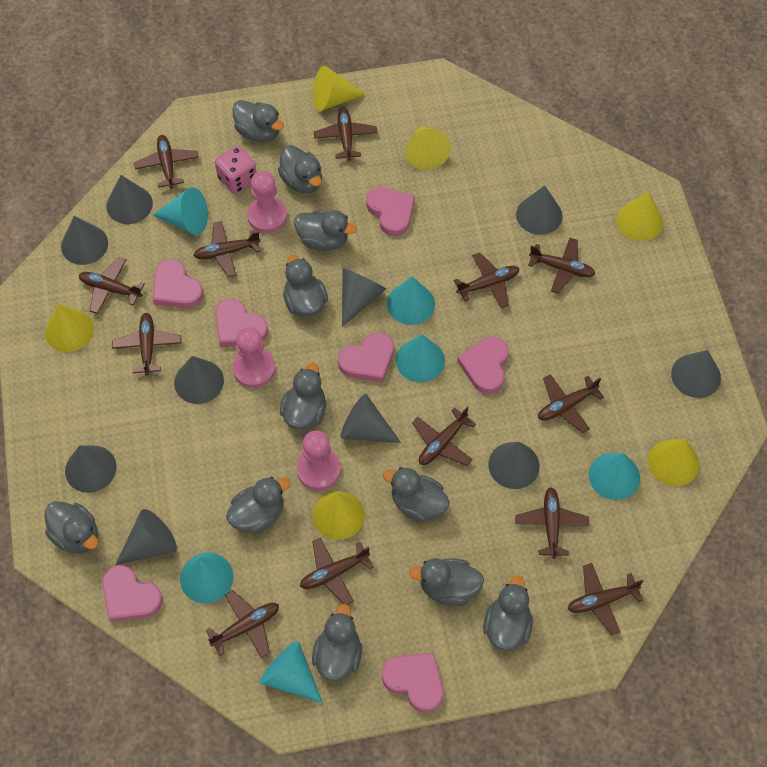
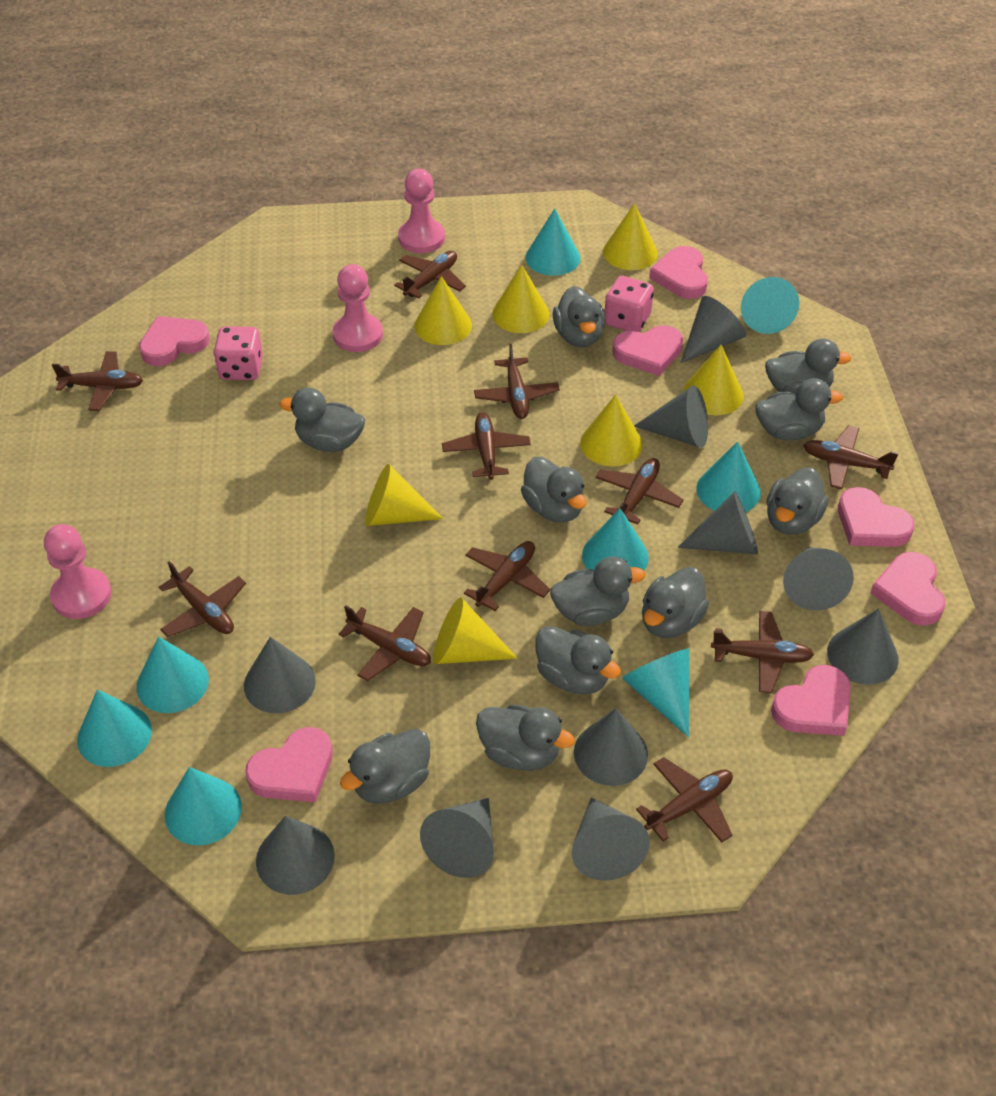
brown plane: [79,257,145,314] [112,313,181,376] [134,135,199,188] [193,221,261,277] [205,590,279,658] [300,538,373,605] [314,107,378,161] [412,407,476,466] [454,252,520,308] [515,487,589,559] [528,238,595,294] [538,374,604,433] [568,563,643,635] = 13 -> [52,351,143,411] [159,561,246,637] [339,606,431,681] [394,251,466,299] [442,412,531,480] [464,541,550,611] [474,344,560,419] [596,458,683,524] [636,757,733,843] [711,611,814,693] [803,425,899,489] = 11
pink dice: [215,146,257,194] = 1 -> [214,326,263,380] [604,276,654,332] = 2
turquoise cone: [153,187,208,235] [180,553,233,603] [260,641,323,703] [387,276,435,325] [396,334,445,382] [589,453,640,500] = 6 -> [77,689,152,767] [136,636,209,713] [165,767,242,846] [525,208,580,276] [582,508,649,571] [622,649,689,737] [696,441,761,512] [741,277,799,334] = 8
yellow cone: [45,304,94,352] [313,66,366,111] [313,491,365,540] [405,126,451,170] [616,192,663,241] [648,439,699,486] = 6 -> [365,464,444,526] [415,276,472,345] [433,597,518,664] [492,265,550,333] [580,394,643,467] [603,203,658,270] [683,345,743,415] = 7

